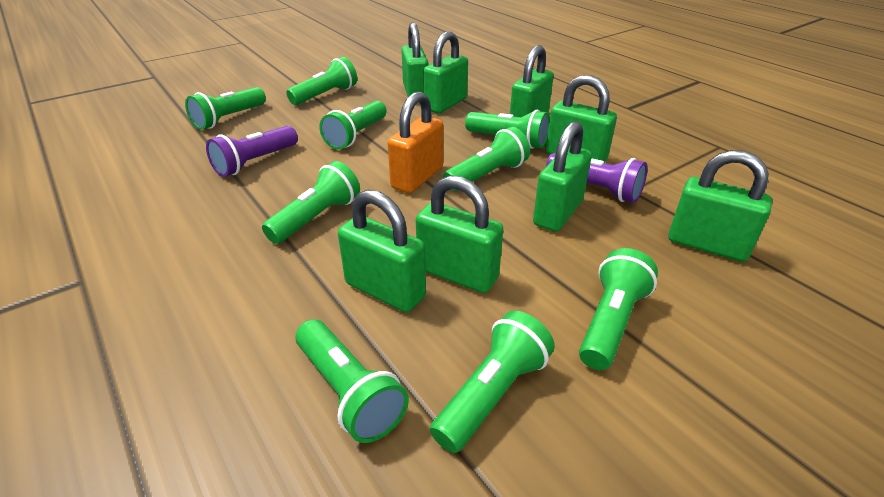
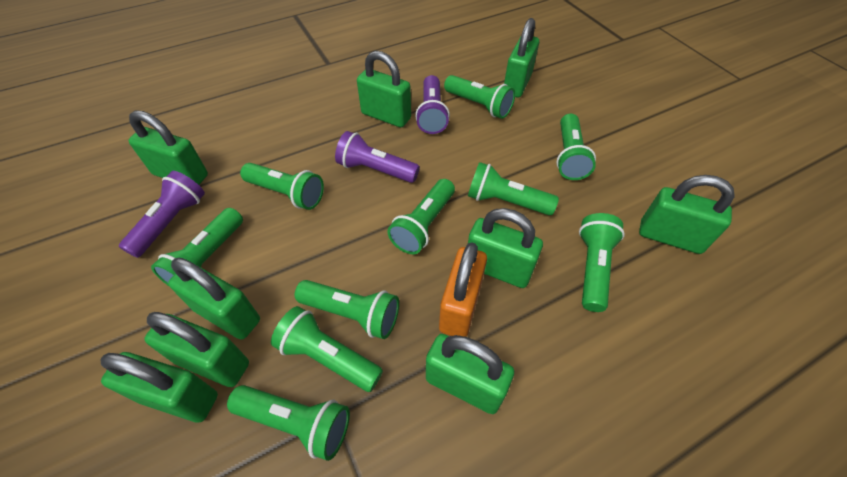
green flashlight: [185,87,266,130] [262,161,360,244] [286,57,357,105] [295,319,409,443] [319,101,387,149] [430,311,555,453] [443,127,530,191] [465,110,550,149] [579,248,658,370] = 9 -> [151,208,243,287] [227,385,350,461] [240,163,324,210] [271,306,383,392] [295,280,399,339] [387,179,455,254] [444,75,515,119] [468,162,559,215] [556,114,596,180] [579,213,625,312] = 10
green padlock: [338,190,426,312] [401,23,429,97] [416,175,503,293] [423,31,468,113] [510,45,554,117] [533,121,592,232] [546,75,617,163] [668,150,772,262] = 8 -> [101,352,218,422] [128,111,208,185] [144,312,249,387] [168,258,260,340] [357,51,411,127] [426,334,514,414] [468,208,543,288] [504,18,539,98] [639,175,735,254] = 9
purple flashlight: [206,126,298,177] [546,153,647,203] = 2 -> [119,171,205,258] [335,131,420,183] [415,75,450,134] = 3

